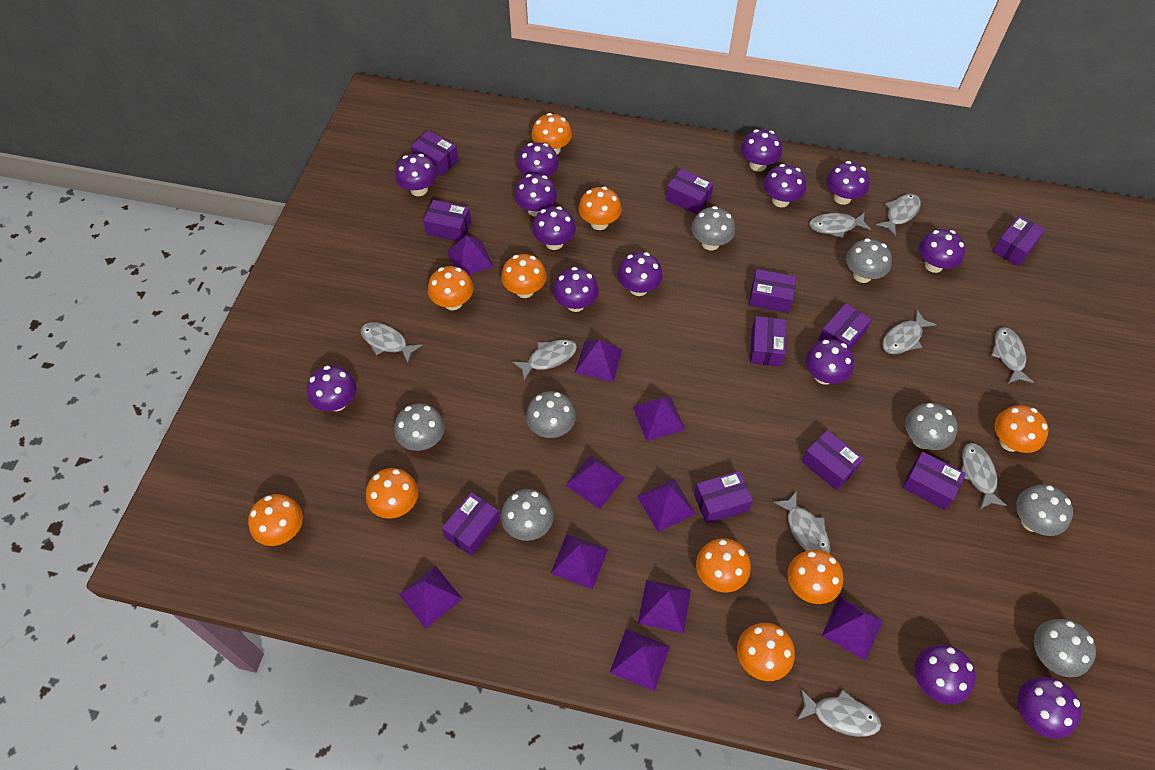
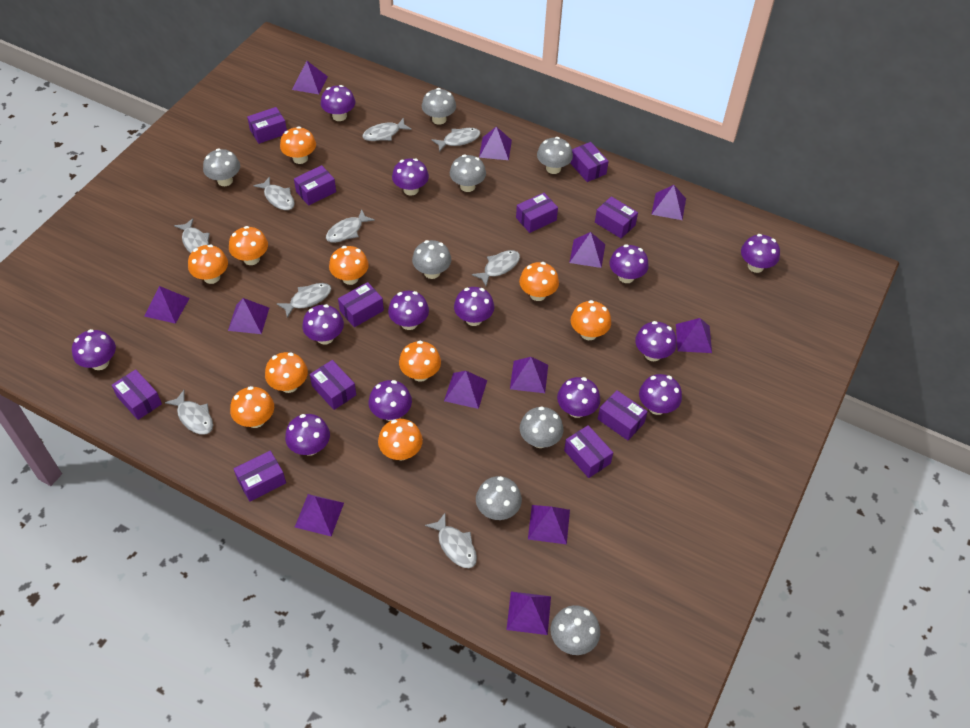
purple mushroom: [307,366,356,411] [395,154,437,196] [514,174,557,217] [517,142,559,177] [532,206,576,250] [553,267,599,312] [617,252,663,296] [741,129,782,171] [763,164,806,207] [805,339,854,385] [826,161,870,205] [915,645,976,705] [919,229,965,273] [1018,677,1082,739] = 14 -> [72,329,116,370] [285,414,330,456] [302,304,344,345] [321,85,355,121] [369,380,412,421] [388,291,429,330] [392,158,429,196] [454,287,494,326] [557,377,600,418] [609,244,649,283] [635,321,677,361] [639,374,682,415] [741,234,780,273] = 13
purple pyramid: [399,566,462,629] [447,235,494,275] [550,534,608,589] [565,455,625,509] [575,340,622,382] [610,629,670,691] [633,396,685,441] [637,479,696,532] [638,580,691,634] [822,597,883,661] = 10 -> [144,286,190,324] [228,298,269,334] [292,61,328,94] [295,494,344,536] [444,371,487,409] [479,126,512,160] [507,592,551,635] [510,357,548,393] [528,505,570,544] [569,232,605,268] [651,185,686,220] [676,318,712,353] = 12

